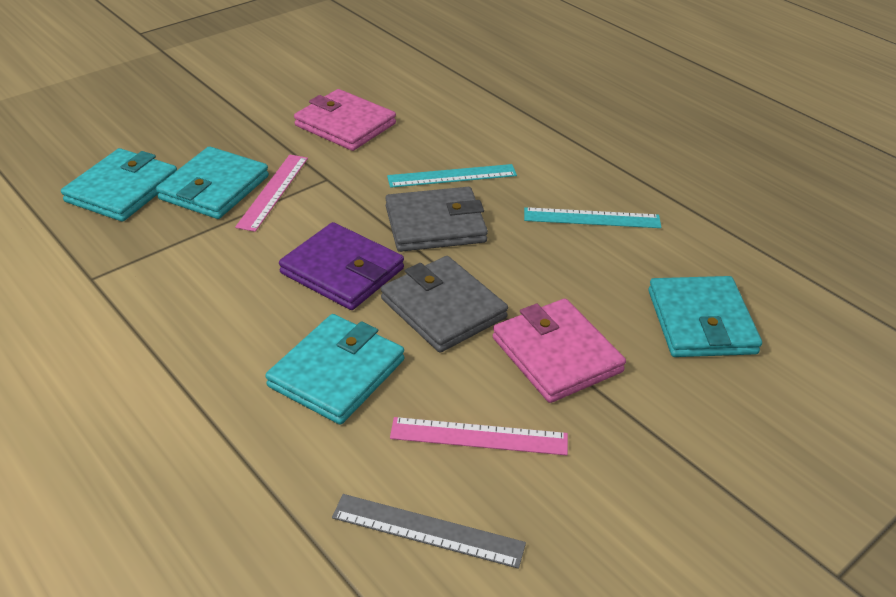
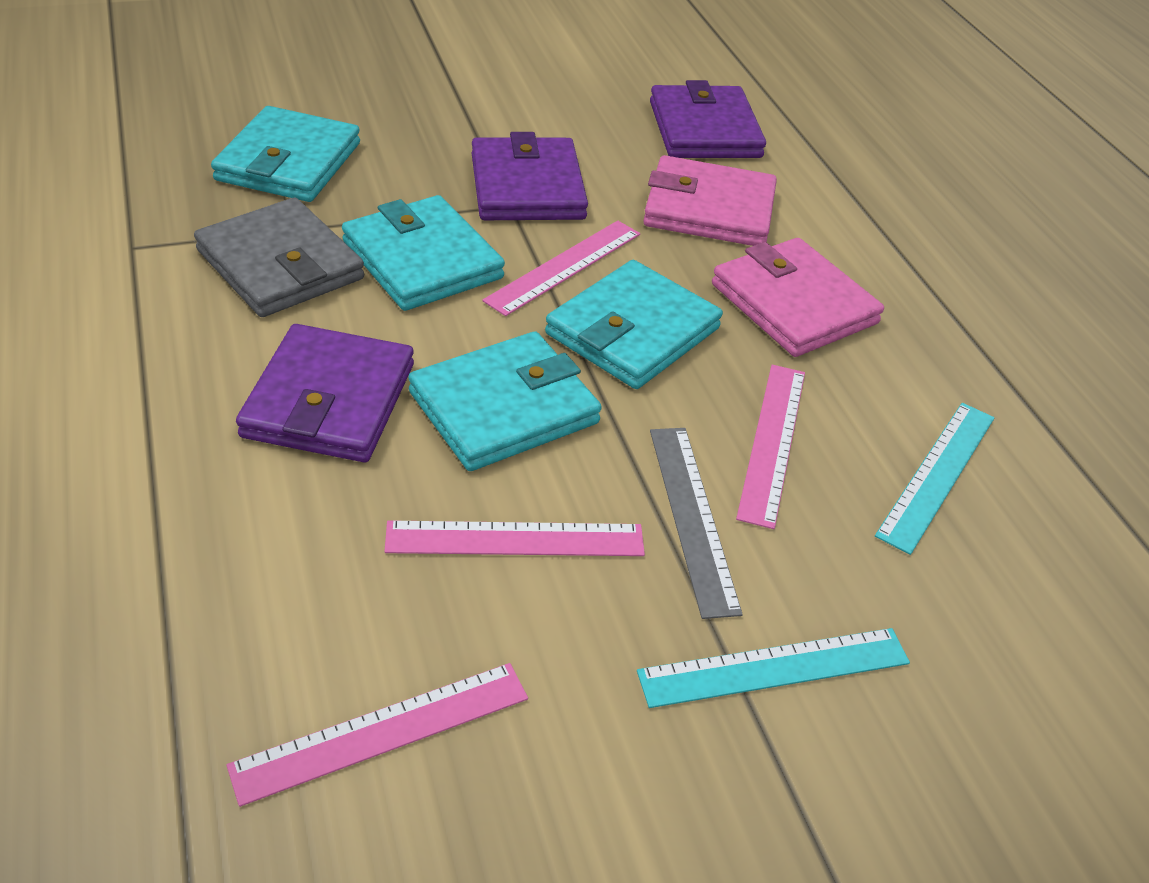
grey wallet: [381,256,508,353] [385,187,488,252] = 2 -> [194,198,364,317] = 1
pink ruler: [235,155,308,232] [390,417,568,455] = 2 -> [226,663,528,807] [384,520,645,556] [482,220,640,316] [736,365,805,529] = 4
purple wallet: [279,222,404,310] = 1 -> [236,324,414,462] [472,132,588,220] [650,80,766,158] = 3

